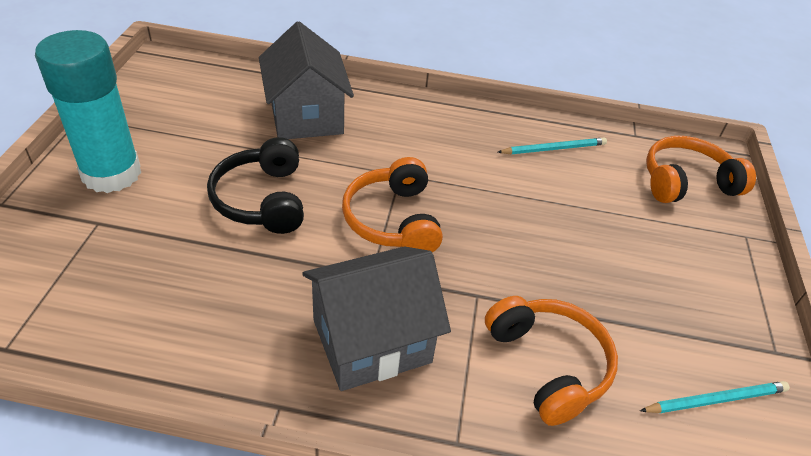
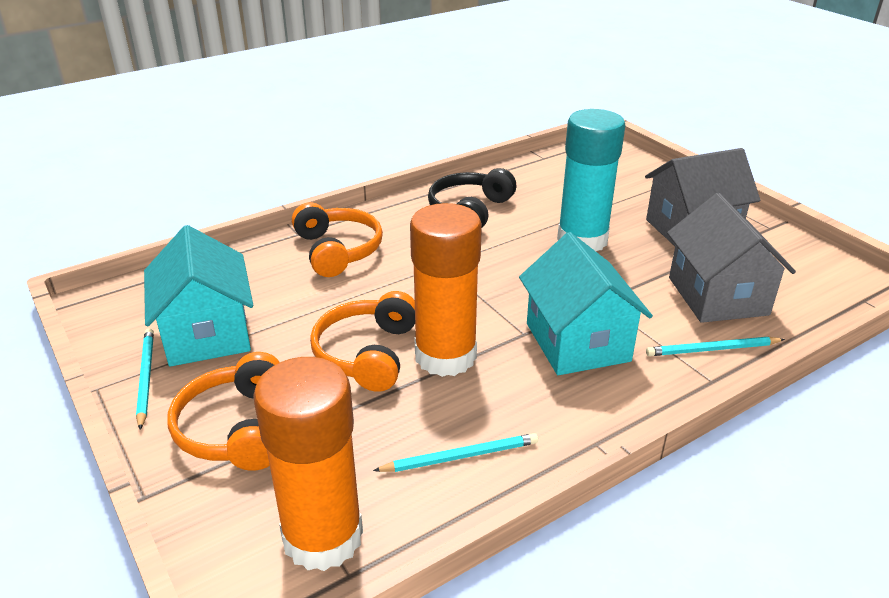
orange glue stick: none = 0 -> [253,357,363,571] [410,203,482,377] = 2
turquoise house: none = 0 -> [144,225,254,367] [519,232,653,375] = 2
turquoise pencil: [498,137,607,154] [640,381,790,413] = 2 -> [136,328,154,430] [373,433,538,472] [646,337,785,356] = 3

